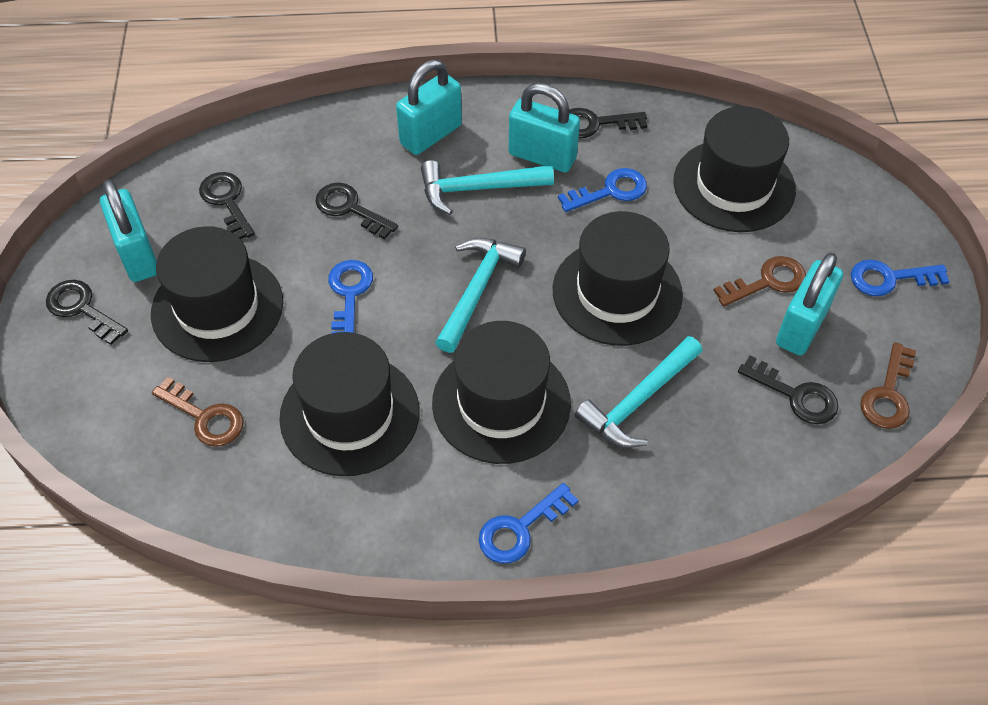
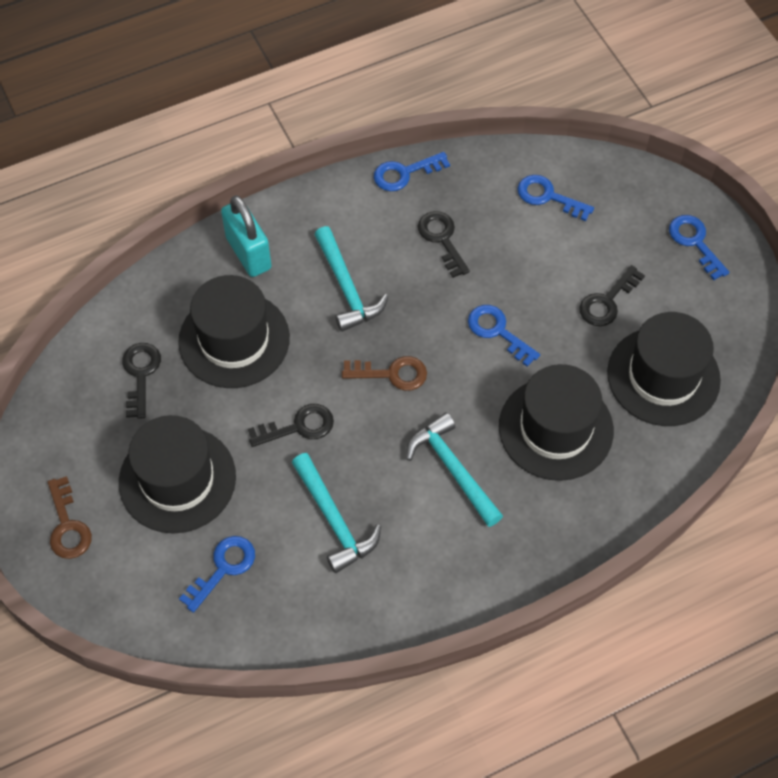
black hat: [151,226,283,362] [279,332,419,476] [432,321,571,464] [553,211,683,346] [673,106,796,232] = 5 -> [119,415,236,534] [178,275,290,388] [499,364,614,481] [607,312,721,426] = 4
black key: [46,280,128,345] [199,172,255,239] [315,183,398,240] [569,108,647,138] [738,355,839,424] = 5 -> [122,343,161,419] [248,404,334,447] [418,211,470,278] [579,265,645,326] = 4
blue key: [328,260,373,334] [479,483,578,564] [558,168,647,212] [851,259,950,296] = 4 -> [179,536,255,613] [374,152,450,191] [468,305,540,367] [517,175,594,221] [669,215,730,280] = 5
brown key: [152,377,244,447] [713,256,806,306] [860,342,916,429] = 3 -> [48,476,92,559] [342,356,427,391] = 2
turquoise padlock: [100,179,157,282] [396,60,462,155] [509,83,580,172] [776,253,843,355] = 4 -> [221,195,272,277] = 1

